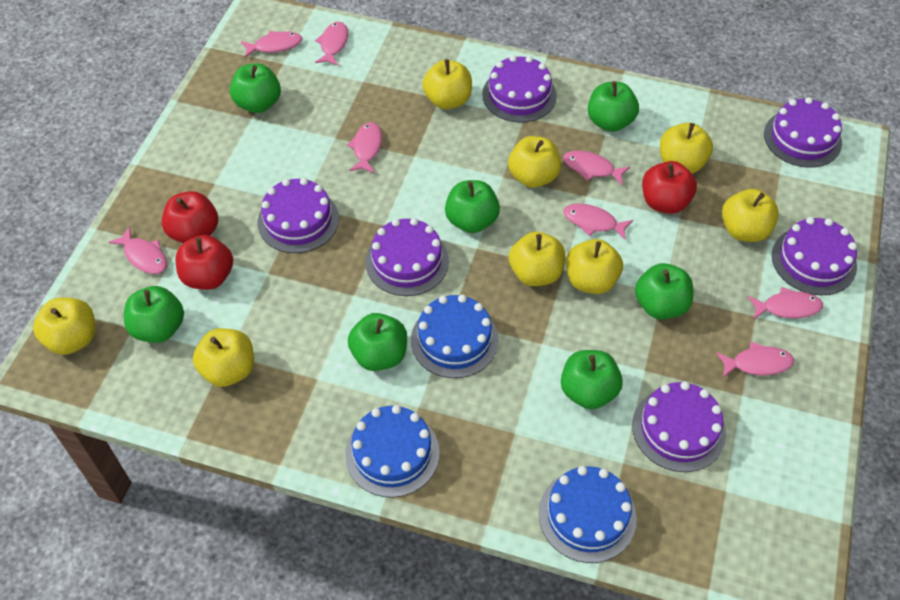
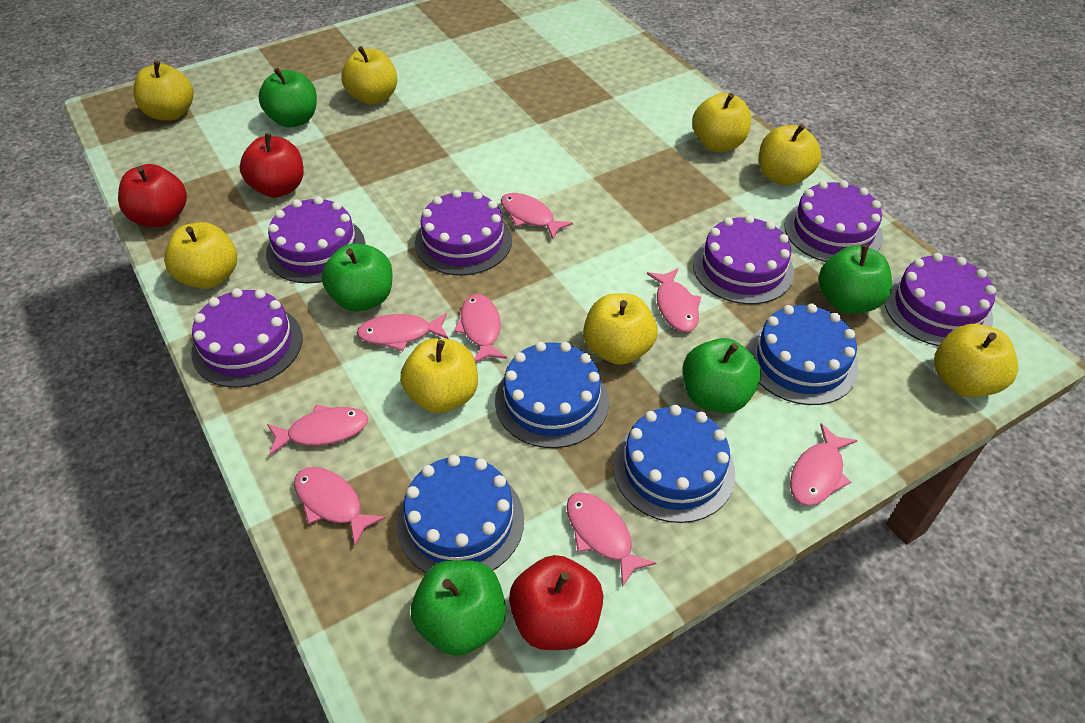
blue cake: [345,405,440,498] [411,295,499,378] [539,466,637,563] = 3 -> [397,455,524,573] [495,341,609,448] [613,405,735,523] [747,304,859,405] = 4
green apple: [124,286,184,343] [230,63,281,113] [348,313,407,371] [445,180,500,233] [561,350,623,409] [588,81,639,132] [635,263,693,319] = 7 -> [259,68,317,127] [322,243,392,312] [411,560,506,656] [683,338,761,413] [818,244,892,314] = 5

